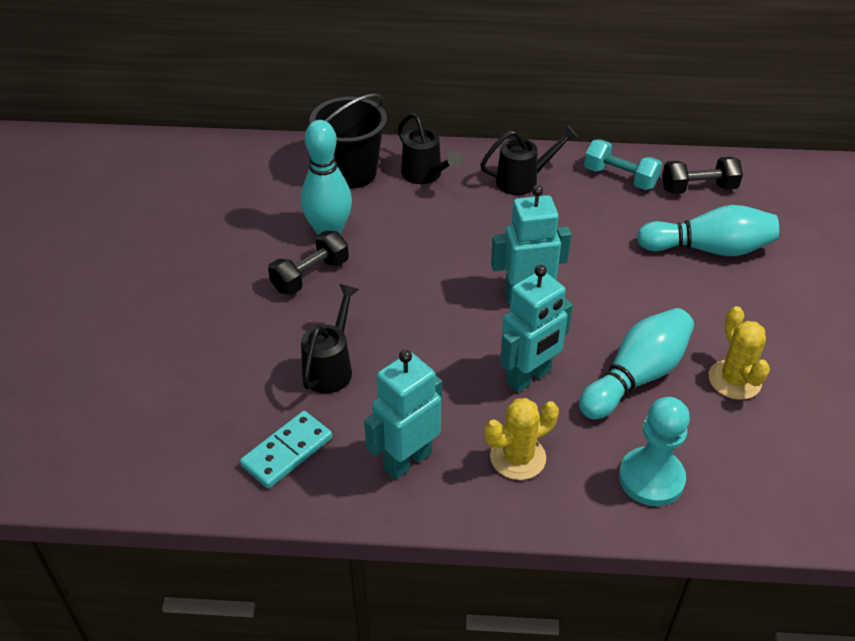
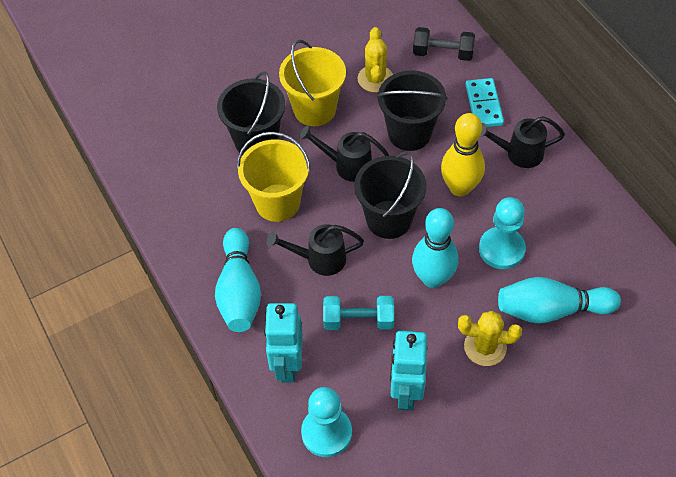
black bucket: [309,94,387,189] = 1 -> [217,71,285,155] [354,152,427,239] [376,70,448,151] = 3
black dumbbell: [268,231,349,295] [662,157,743,194] = 2 -> [413,27,475,61] = 1
turquoise pawn: [619,397,690,506] = 1 -> [301,387,352,457] [479,197,526,269] = 2
turquoise robot: [364,350,442,480] [491,185,571,305] [500,265,573,392] = 3 -> [264,303,303,382] [390,330,427,411] = 2
yellow bowling pin: none = 0 -> [441,113,485,196] = 1
yellow bucket: none = 0 -> [237,132,310,222] [279,40,346,126] = 2

